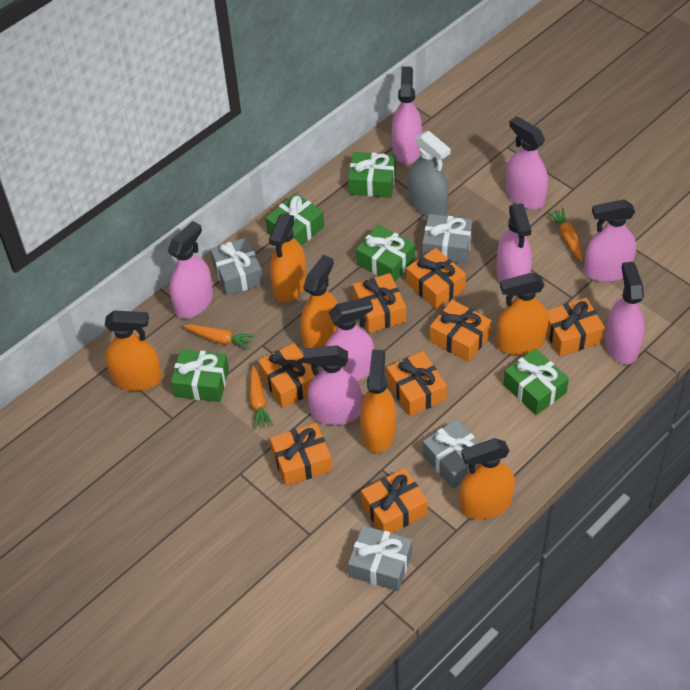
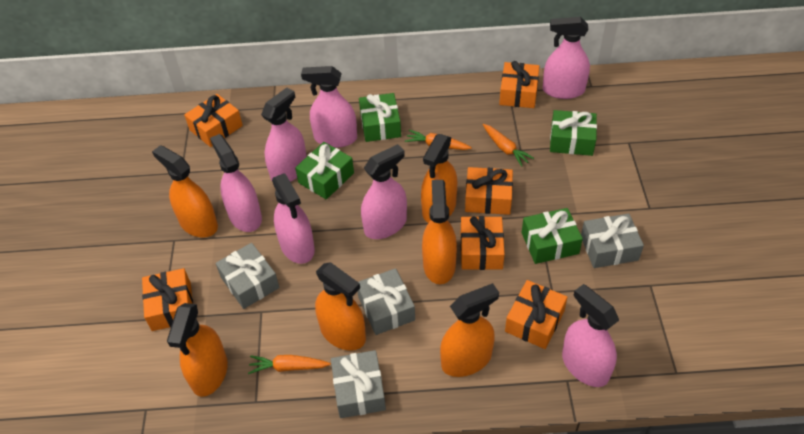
green gift: [171,349,229,402] [265,193,324,246] [348,152,396,198] [356,225,415,282] [503,348,569,415] = 5 -> [295,142,354,199] [359,93,401,142] [522,208,583,264] [550,110,597,156] = 4
grey spray bottle: [408,131,451,217] = 1 -> none = 0
orange gift: [258,343,317,408] [270,423,332,486] [353,273,406,333] [361,468,428,533] [387,351,447,416] [406,248,466,309] [430,300,492,362] [547,298,605,357] = 8 -> [142,268,193,331] [184,94,243,147] [460,216,505,270] [465,167,513,215] [499,61,539,108] [505,280,567,349] = 6
pink spray bottle: [168,221,213,319] [303,345,362,425] [325,297,374,381] [392,67,422,164] [497,203,532,282] [506,116,548,210] [584,199,636,282] [605,262,644,364] = 8 -> [210,134,262,232] [261,88,306,182] [272,173,315,264] [301,66,357,148] [361,144,407,239] [543,17,590,99] [562,284,619,387] = 7

